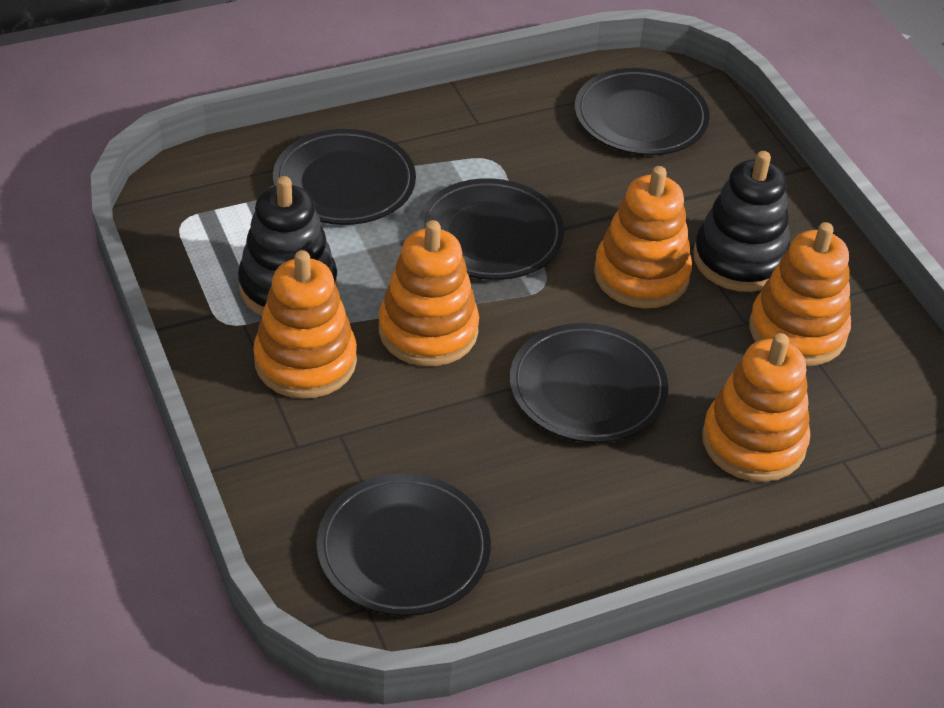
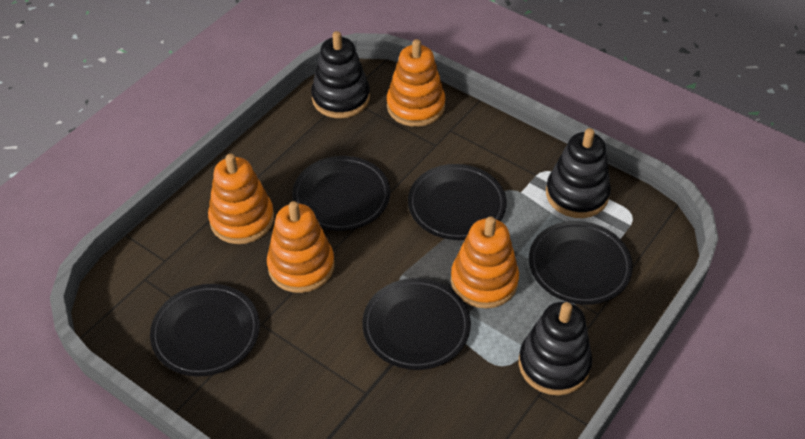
black stacking toy: [238,176,337,316] [693,151,790,292] = 2 -> [311,31,370,118] [519,302,592,395] [546,128,611,218] = 3
orange stacking toy: [253,250,357,399] [379,220,479,366] [594,166,692,308] [702,333,810,482] [749,222,851,366] = 5 -> [208,154,274,244] [267,201,335,293] [387,39,445,127] [451,216,519,309] = 4

